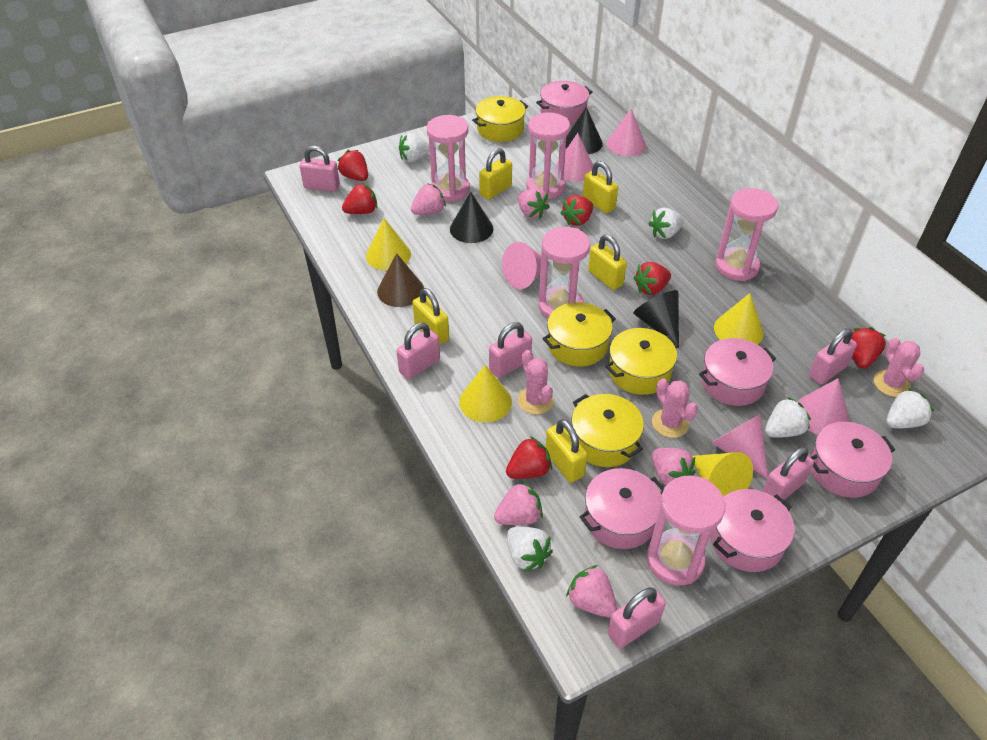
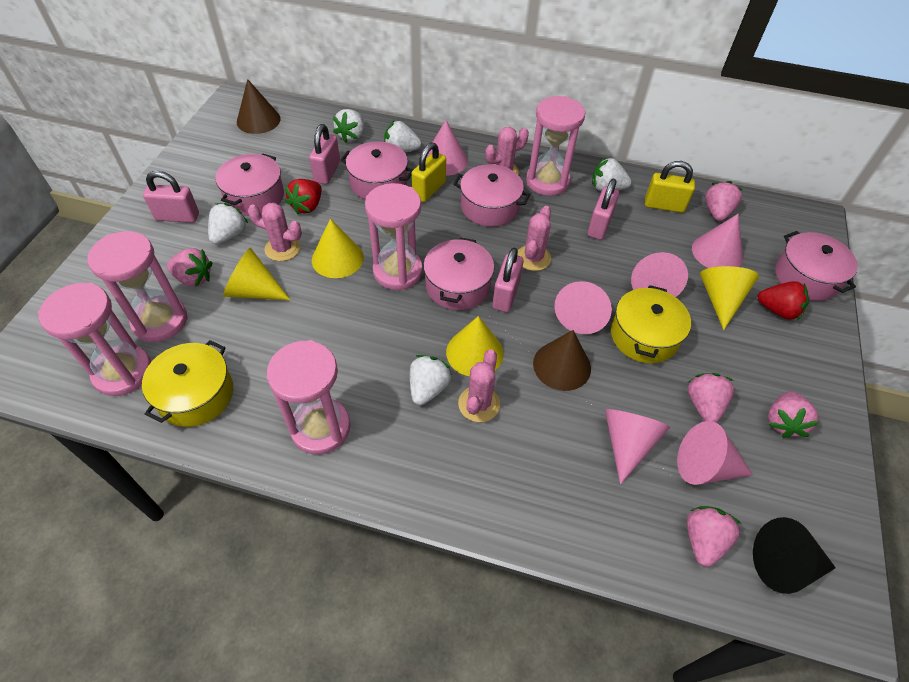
black cone: [450,192,493,243] [566,107,603,154] [633,290,679,348] = 3 -> [753,517,836,594] = 1
brown cone: [377,253,424,307] = 1 -> [237,79,281,134] [533,330,591,391] = 2
pink cactus: [518,350,554,414] [652,378,698,438] [874,338,925,397] = 3 -> [248,203,302,261] [458,349,500,422] [485,127,529,175] [517,206,551,271] = 4
pink cone: [502,242,550,289] [556,133,593,182] [607,109,646,156] [711,414,768,479] [797,378,849,434] = 5 -> [426,120,468,176] [555,281,612,334] [605,409,670,485] [631,252,688,297] [677,421,753,485] [692,214,743,268] = 6
pink padlock: [300,146,340,192] [396,323,440,380] [489,322,532,378] [608,587,666,648] [762,447,814,500] [809,328,857,384] = 6 -> [143,171,199,223] [309,124,340,184] [492,248,524,312] [587,179,619,240] = 4
red strawberry: [338,150,368,181] [342,184,377,214] [506,436,552,479] [561,195,593,226] [634,262,671,295] [851,327,886,369] = 6 -> [285,179,322,214] [758,281,809,320] = 2
yellow padlock: [412,288,449,345] [479,148,512,200] [546,419,587,483] [583,161,618,213] [588,235,627,290] = 5 -> [411,143,446,202] [645,161,695,213] = 2
yellow pot: [472,96,528,142] [542,302,616,367] [572,394,644,467] [605,328,679,395] = 4 -> [142,340,233,427] [611,285,691,363] = 2

